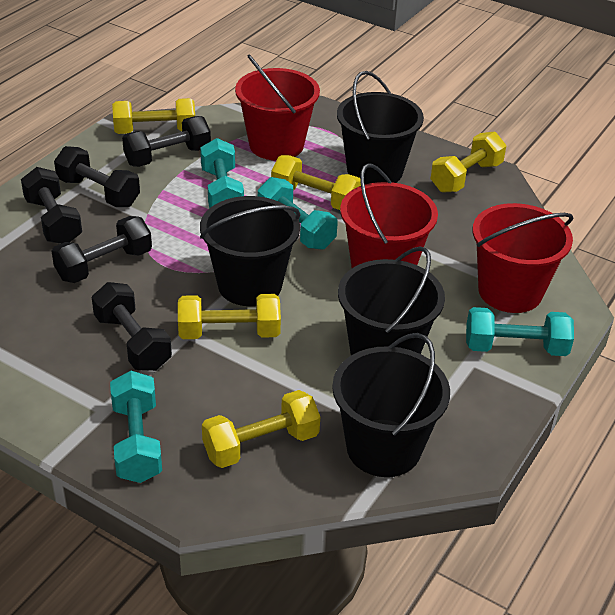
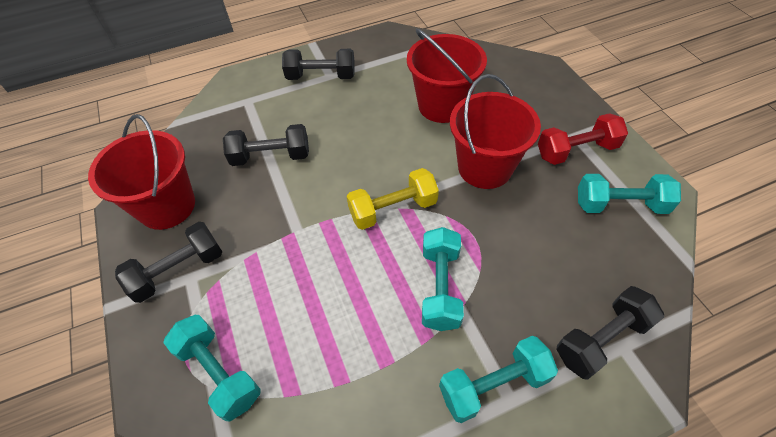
black bucket: [200,196,300,306] [332,333,450,477] [337,71,424,184] [338,246,445,355] = 4 -> none = 0
black dumbbell: [21,167,82,244] [52,216,152,283] [54,146,140,207] [92,282,172,371] [122,116,211,167] = 5 -> [115,222,222,303] [223,124,309,166] [282,49,355,80] [556,286,664,380] = 4
red dumbbell: none = 0 -> [538,113,628,165] = 1
yellow dumbbell: [112,98,195,134] [178,294,281,339] [202,390,320,468] [271,155,361,210] [431,132,506,193] = 5 -> [347,168,439,230] = 1

